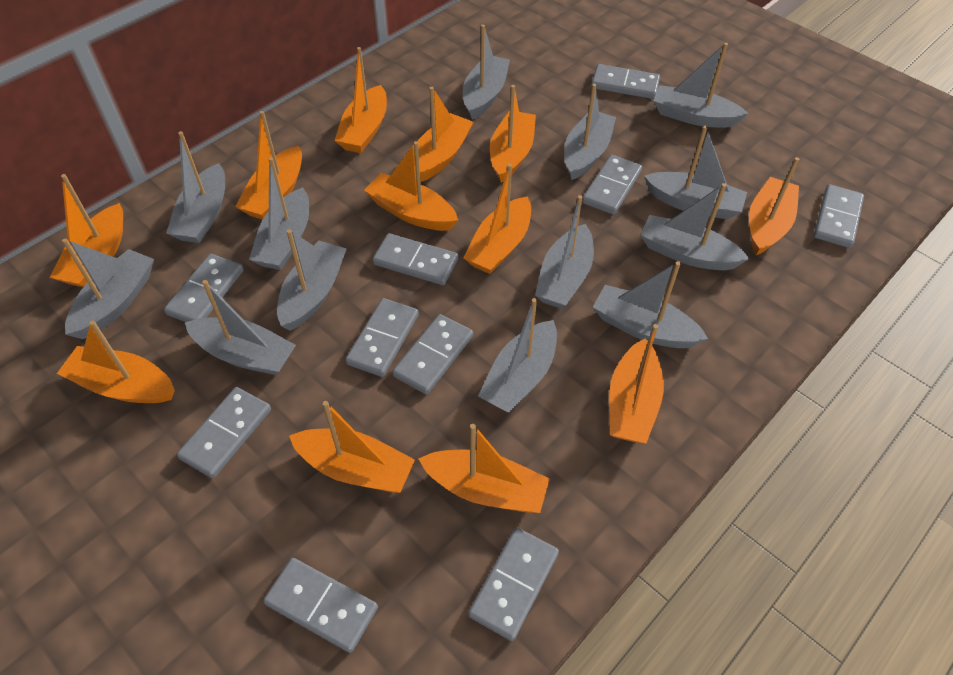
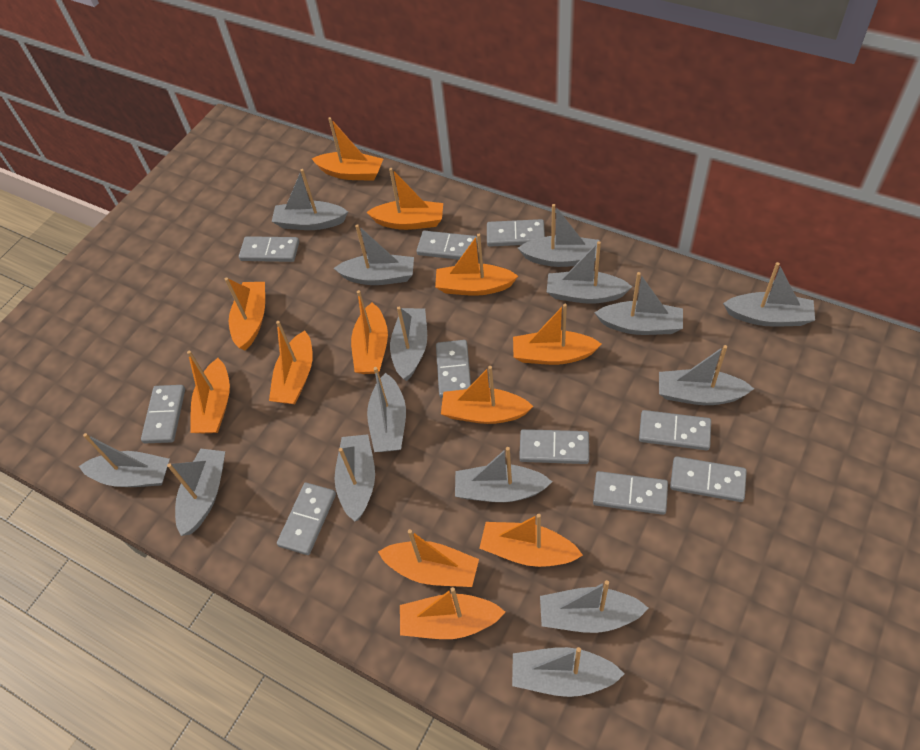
grey boat: [62,239,154,339] [166,131,225,243] [185,280,296,375] [249,157,309,270] [277,229,347,331] [463,24,510,120] [478,298,557,413] [535,195,594,309] [564,84,616,180] [593,261,708,348] [640,183,749,270] [644,126,747,219] [654,43,749,128] = 13 -> [79,433,170,487] [167,449,225,536] [272,169,348,230] [334,224,414,285] [335,434,375,522] [367,367,406,452] [390,307,427,381] [455,447,552,502] [512,647,624,697] [518,204,600,267] [540,580,648,633] [547,241,632,304] [595,272,683,335] [659,345,754,405] [723,262,815,327] = 15

